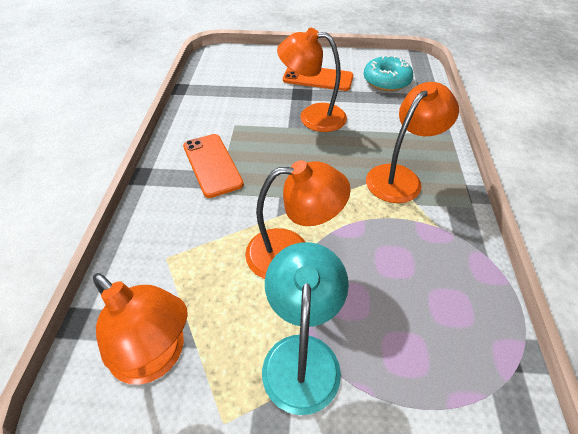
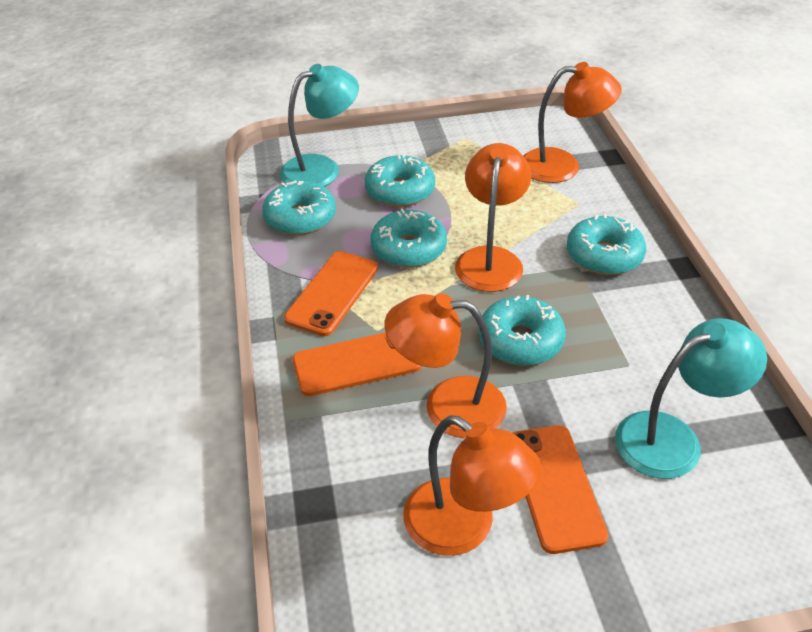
orange phone: [183,134,244,198] [283,67,353,91] = 2 -> [284,251,378,336] [293,332,422,396] [513,425,609,554] = 3
turquoise donut: [363,55,413,91] = 1 -> [262,180,336,235] [365,154,435,207] [370,209,447,268] [479,295,566,366] [567,214,646,275] = 5
turquoise lamp: [262,242,349,415] = 1 -> [280,64,359,187] [615,318,767,479] = 2

